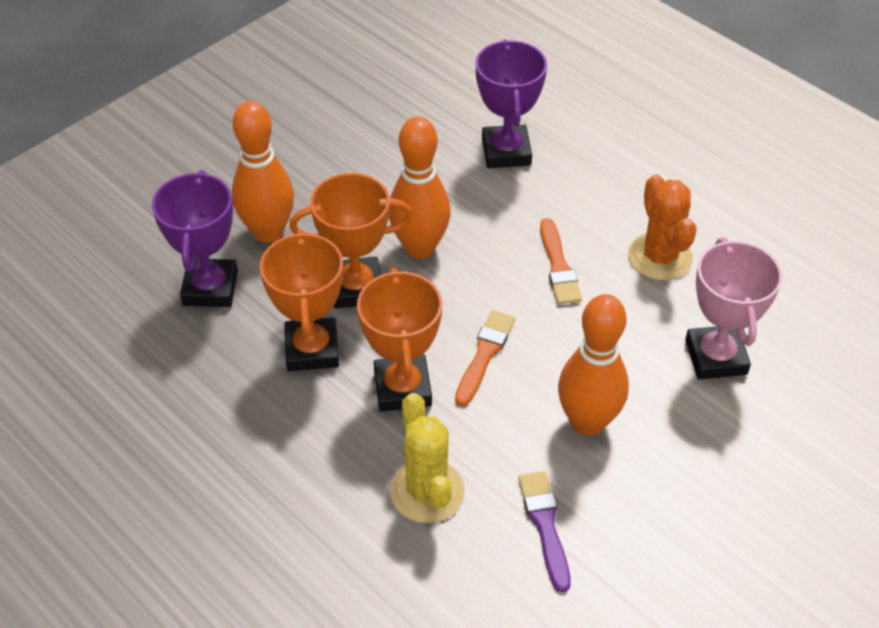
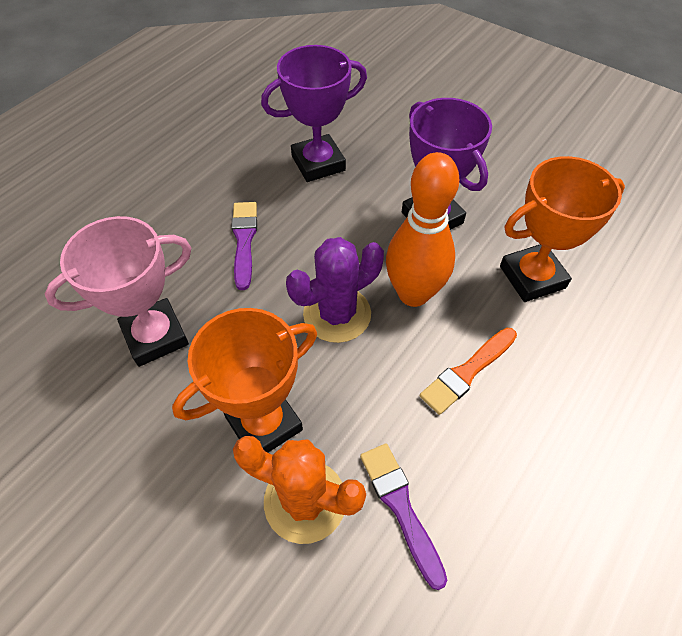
orange bowling pin: [232,101,294,243] [389,117,451,259] [558,294,629,436] = 3 -> [386,152,459,307] = 1
orange brush: [455,310,515,406] [540,218,582,305] = 2 -> [420,328,517,415] = 1
orange trophy: [260,230,343,371] [290,173,413,308] [357,268,442,412] = 3 -> [172,308,317,453] [500,156,625,302] = 2
purple brush: [518,471,571,593] = 1 -> [231,202,257,290] [360,443,447,590] = 2
purple cactus: none = 0 -> [286,237,384,343] = 1
yellow cactus: [390,393,464,523] = 1 -> none = 0

